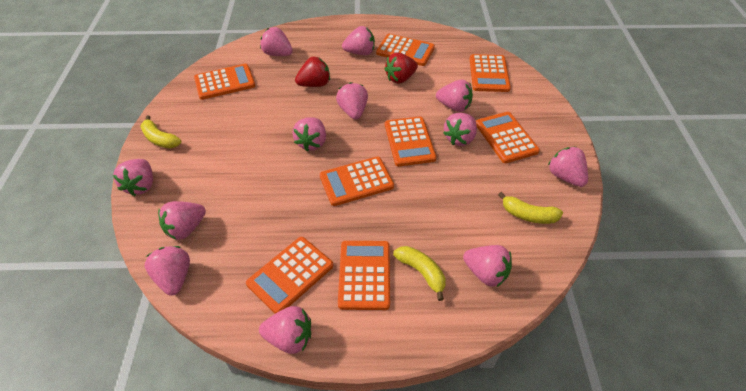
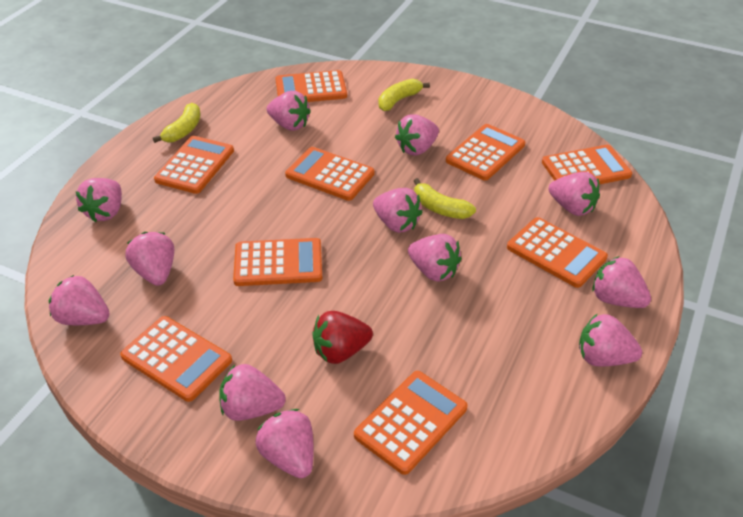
orange calculator: [194,64,255,100] [246,237,333,314] [320,156,394,206] [338,241,390,310] [376,34,435,66] [385,116,436,166] [470,54,511,92] [476,112,540,163] = 8 -> [120,316,232,402] [154,136,234,194] [233,238,322,286] [275,70,347,102] [285,147,375,201] [354,371,468,475] [446,124,525,181] [507,217,608,288] [542,145,632,184] = 9
red strawberry: [295,57,330,87] [384,53,418,84] = 2 -> [313,311,373,364] = 1

